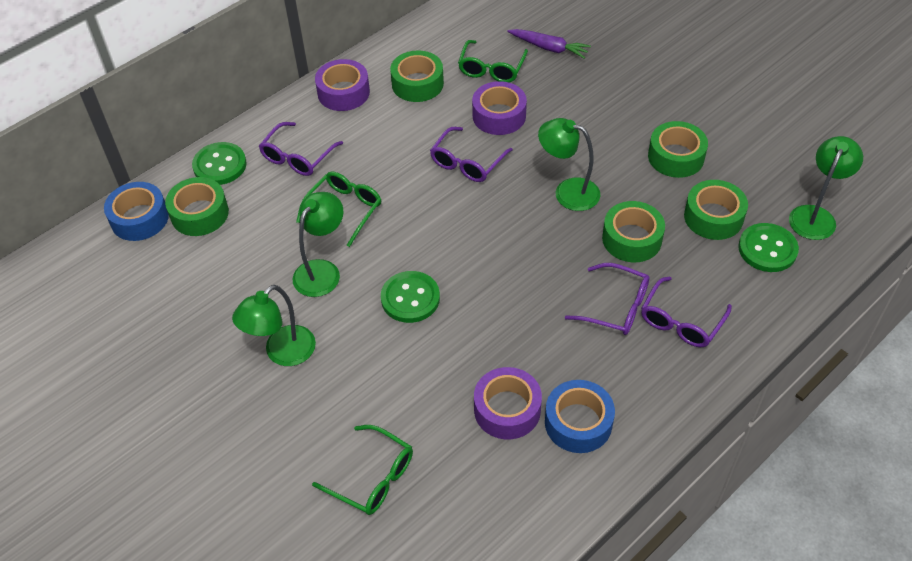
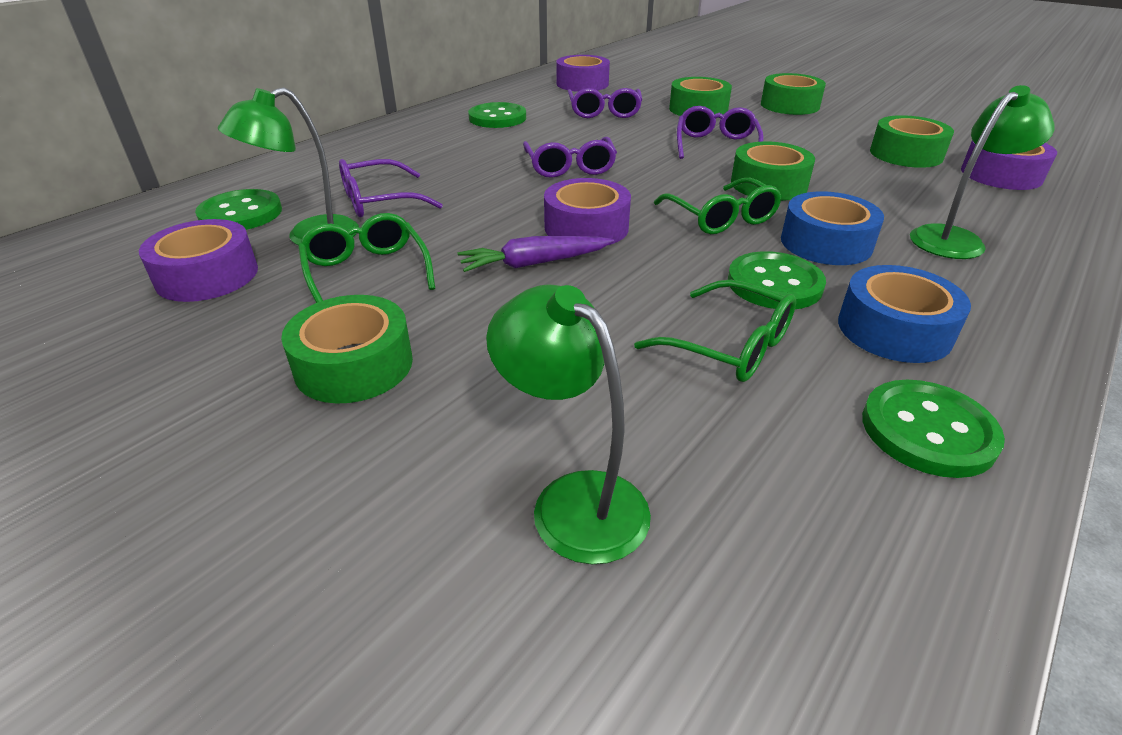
green button: [192,142,247,185] [381,271,440,323] [738,223,799,272] = 3 -> [195,189,282,230] [468,102,526,128] [728,251,826,309] [862,380,1005,478] = 4
green lamp: [232,285,316,366] [293,192,344,297] [538,118,600,211] [789,136,863,240] = 4 -> [218,87,359,245] [486,284,651,564] [910,85,1055,259] = 3
purple tape: [315,59,370,111] [472,81,527,135] [474,367,542,439] = 3 -> [139,219,258,302] [544,178,631,245] [556,55,610,92] [961,141,1057,190] = 4

